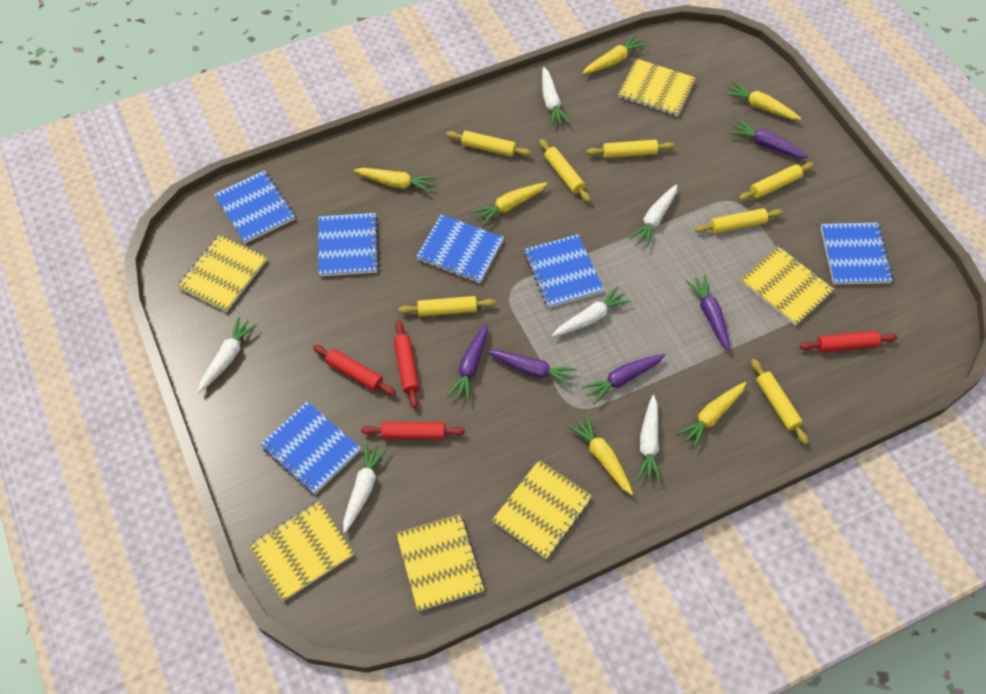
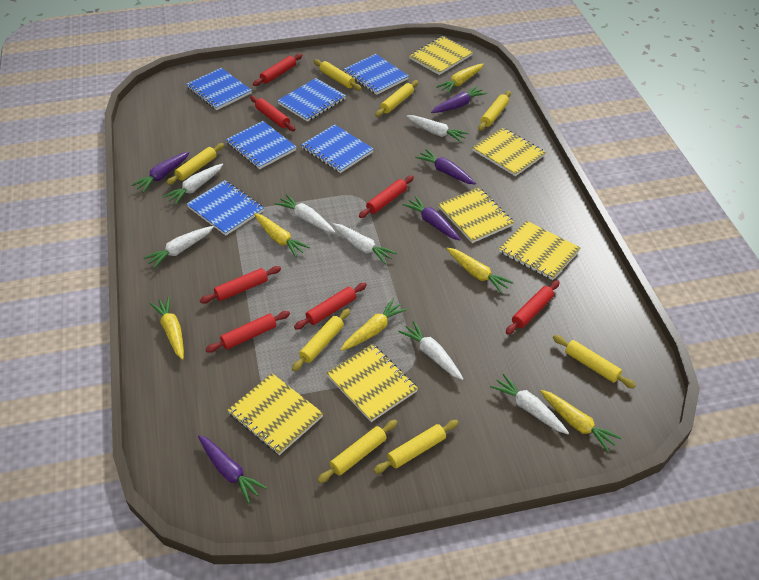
red rolling pin: [313,345,396,395] [361,422,465,440] [394,321,419,409] [800,331,897,353] = 4 -> [200,266,281,303] [206,311,290,353] [250,96,296,131] [253,54,303,86] [294,283,367,330] [359,175,414,218] [506,280,560,334] = 7
white carrot: [198,316,258,393] [343,442,388,533] [542,67,571,127] [552,286,631,337] [629,184,677,248] [637,395,661,483] = 6 -> [143,226,214,268] [163,164,223,205] [274,194,335,233] [332,223,397,264] [398,321,463,380] [406,115,469,143] [490,374,569,434] = 7
yellow rolling pin: [399,296,496,316] [446,131,531,157] [539,139,590,202] [586,139,675,158] [695,208,783,234] [739,162,814,201] [751,359,809,444] = 7 -> [166,143,224,185] [292,309,350,371] [314,59,362,91] [318,420,397,483] [373,420,459,474] [375,80,418,117] [478,91,511,131] [553,335,636,389] = 8

